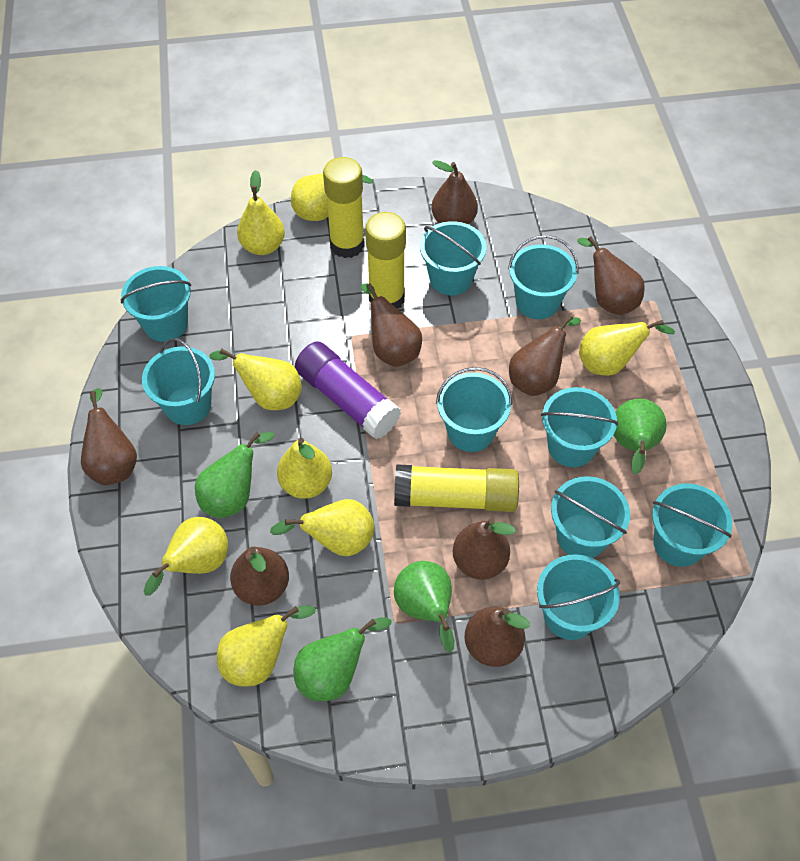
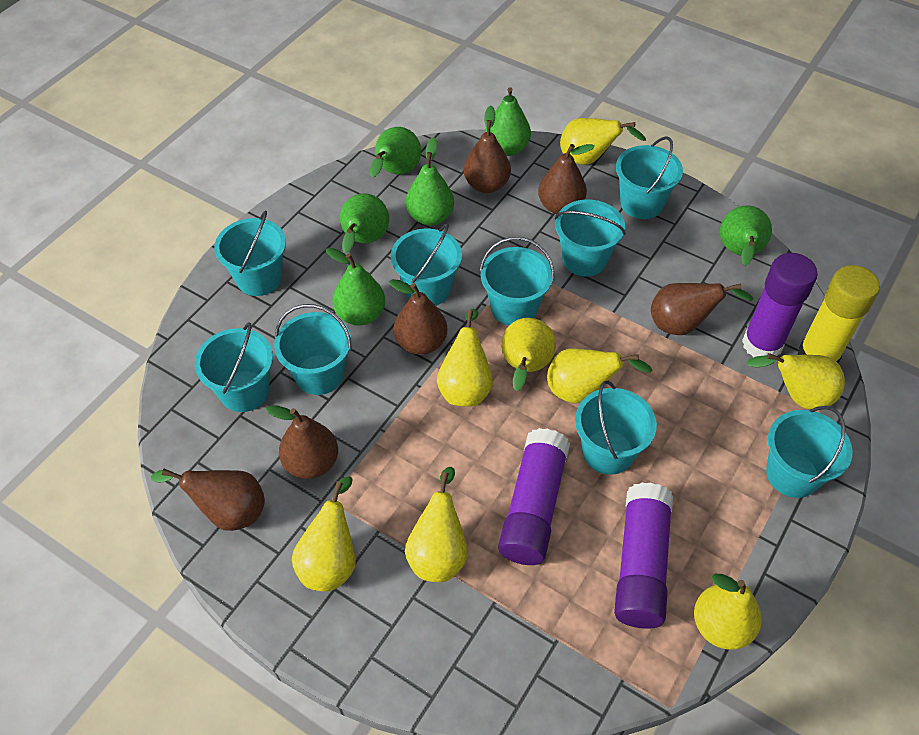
brown pear: [81,388,137,485] [230,547,289,606] [361,283,422,367] [431,160,478,224] [453,518,516,580] [464,607,530,667] [509,315,581,396] [577,236,645,315] = 8 -> [151,469,265,531] [266,406,338,479] [389,279,447,355] [464,106,511,193] [538,144,595,214] [651,283,753,335] = 6
green pear: [195,432,274,518] [293,618,391,701] [394,561,454,653] [614,399,667,474] = 4 -> [326,248,385,326] [340,193,389,253] [370,127,421,177] [406,137,454,226] [485,87,531,156] [720,205,772,266] = 6
purple glue stick: [295,341,401,439] = 1 -> [498,428,570,565] [614,482,673,629] [742,253,818,358] = 3
yellow glue stick: [323,157,365,258] [365,212,406,309] [394,464,519,512] = 3 -> [797,265,880,363] = 1

